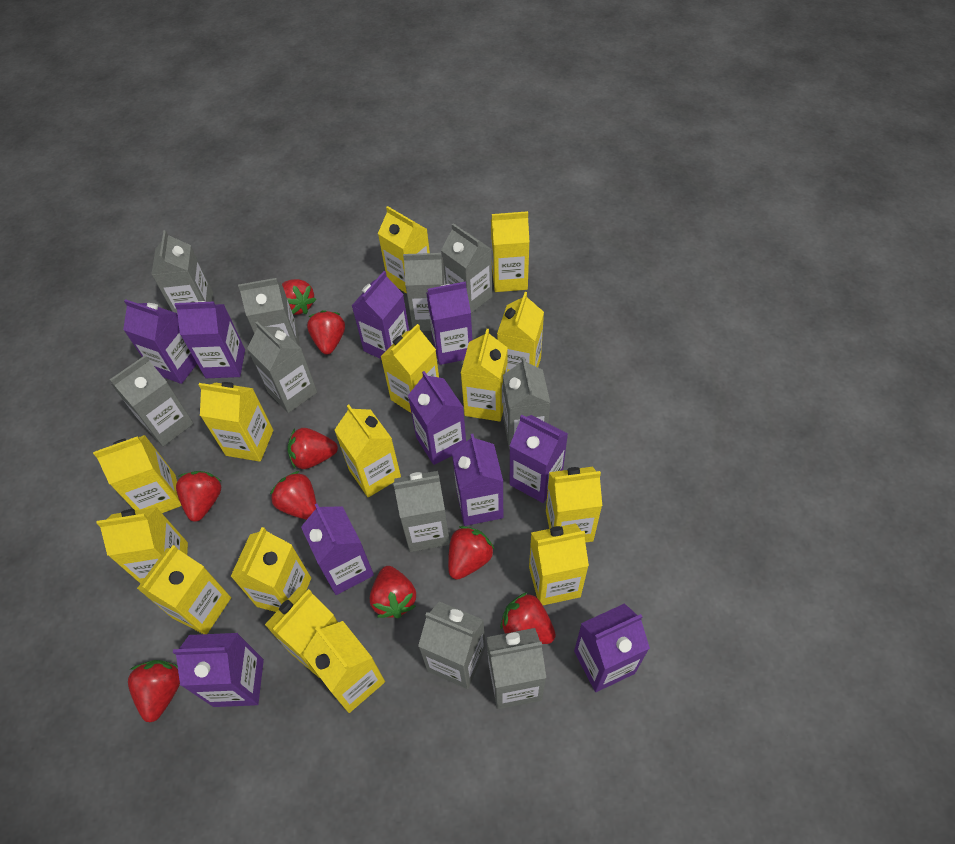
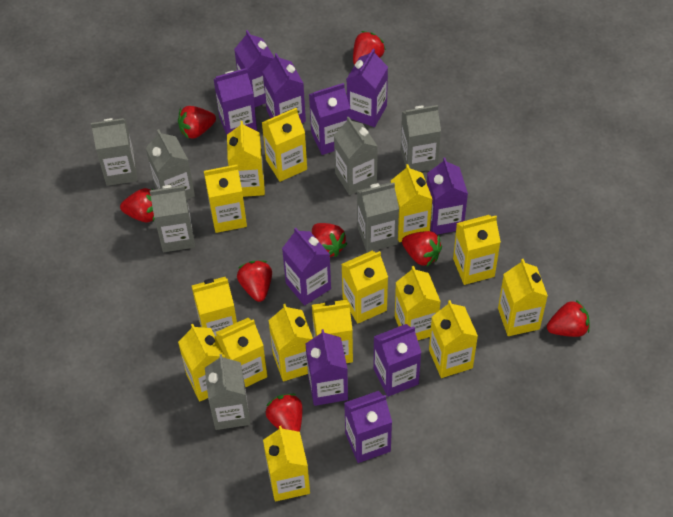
grey carton: [110,355,194,447] [151,230,213,315] [238,278,300,347] [247,321,317,413] [393,471,450,552] [403,253,446,331] [418,602,486,689] [441,223,492,313] [486,628,546,709] [503,357,550,449] = 10 -> [91,118,138,186] [146,129,195,200] [150,185,195,252] [205,354,250,430] [334,116,378,195] [357,183,399,252] [401,105,441,172] = 7
red strawberry: [128,660,180,722] [176,471,221,522] [270,471,316,520] [282,279,316,315] [288,428,338,469] [307,310,345,355] [370,566,416,618] [448,526,495,580] [500,592,556,644] = 9 -> [120,188,155,223] [178,106,216,139] [237,261,272,302] [266,394,303,432] [312,223,347,257] [353,31,386,65] [402,231,442,267] [547,300,590,337] = 8

